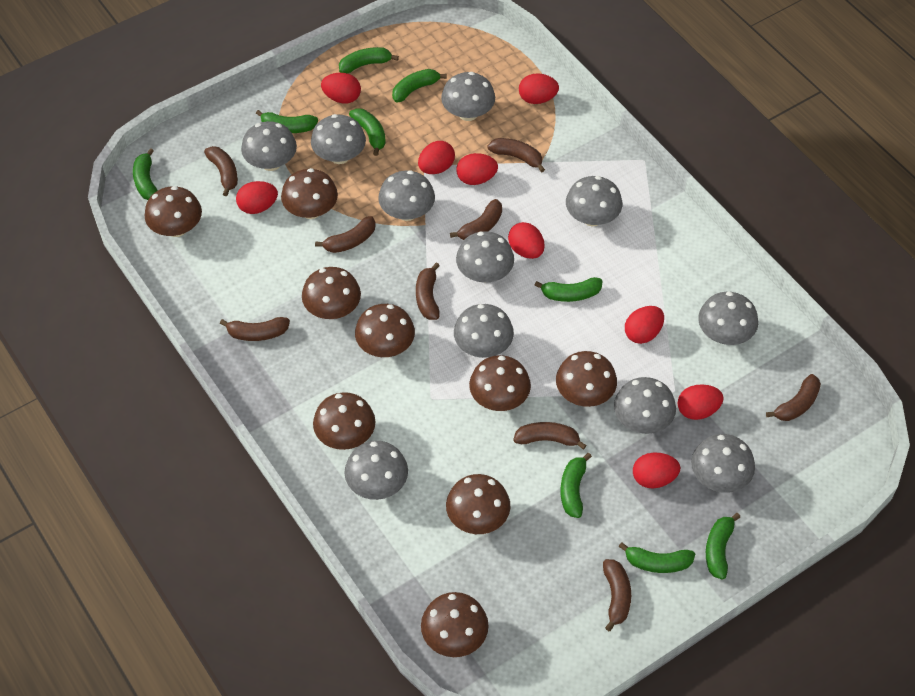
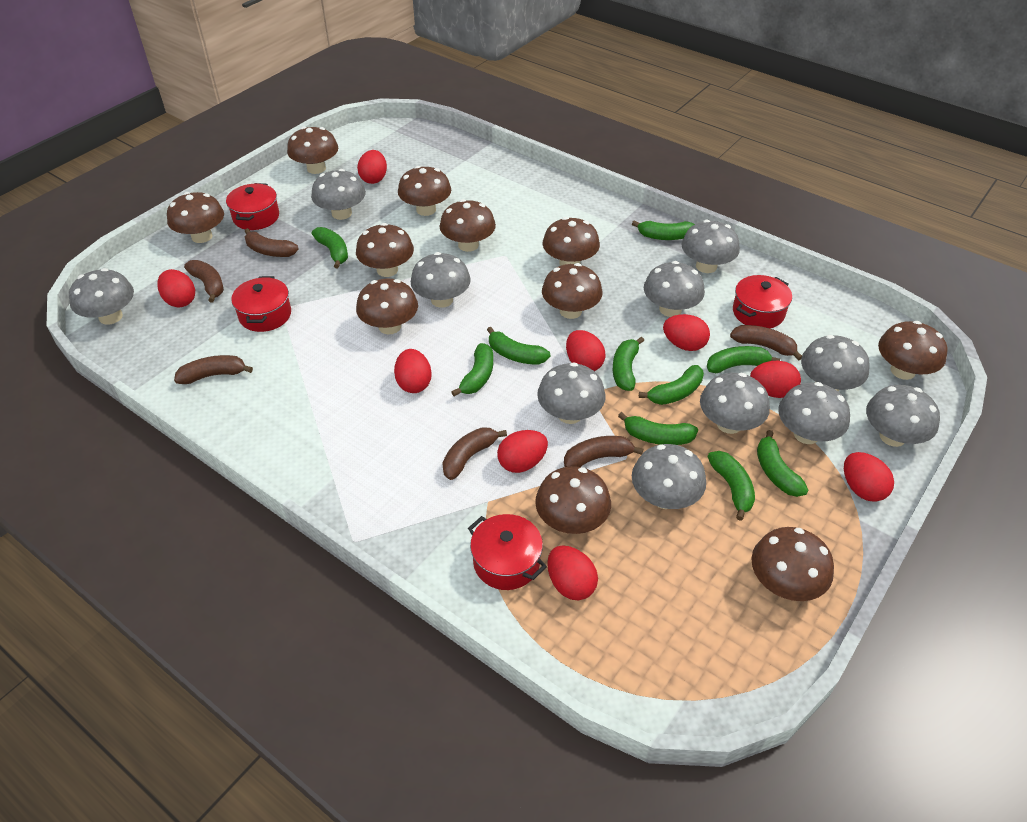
brown banana: [204,146,238,196] [220,317,290,341] [315,216,376,253] [416,263,440,320] [450,199,502,240] [487,138,545,173] [513,422,587,450] [603,559,631,631] [766,374,821,421] = 9 -> [174,355,253,384] [184,260,224,303] [245,228,299,257] [442,427,507,480] [564,436,643,467] [730,325,802,360] = 6
brown mushroom: [145,186,202,237] [281,168,338,219] [302,267,361,319] [313,392,376,450] [355,304,415,357] [421,592,489,657] [446,474,510,534] [469,355,531,411] [556,351,617,407] = 9 -> [167,192,224,243] [287,127,338,174] [356,223,414,277] [356,279,418,334] [398,166,451,216] [440,199,496,252] [535,466,611,534] [542,263,602,319] [543,217,600,266] [751,527,834,601] [878,321,947,380] = 11
green banana: [133,148,158,200] [256,110,318,133] [339,47,399,73] [349,108,386,156] [392,69,447,103] [534,277,603,302] [560,453,592,518] [619,542,695,573] [706,513,740,580] = 9 -> [312,227,348,268] [452,343,493,396] [487,327,550,365] [613,337,644,391] [618,412,698,445] [632,220,695,240] [639,365,704,405] [707,346,780,373] [707,451,755,521] [757,430,808,497] = 10
red pot: none = 0 -> [226,183,279,230] [231,276,291,332] [468,514,547,590] [733,275,792,328] = 4

